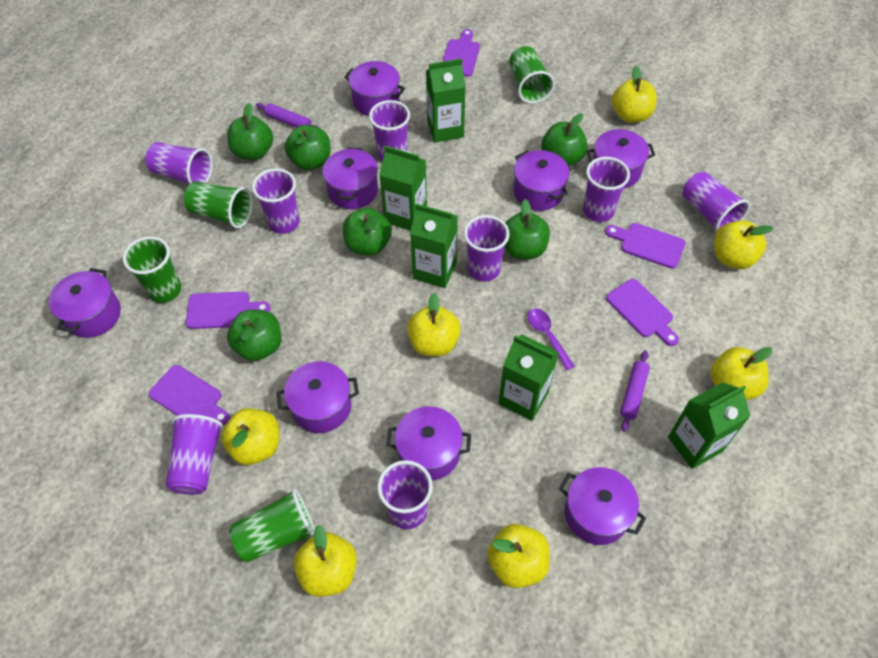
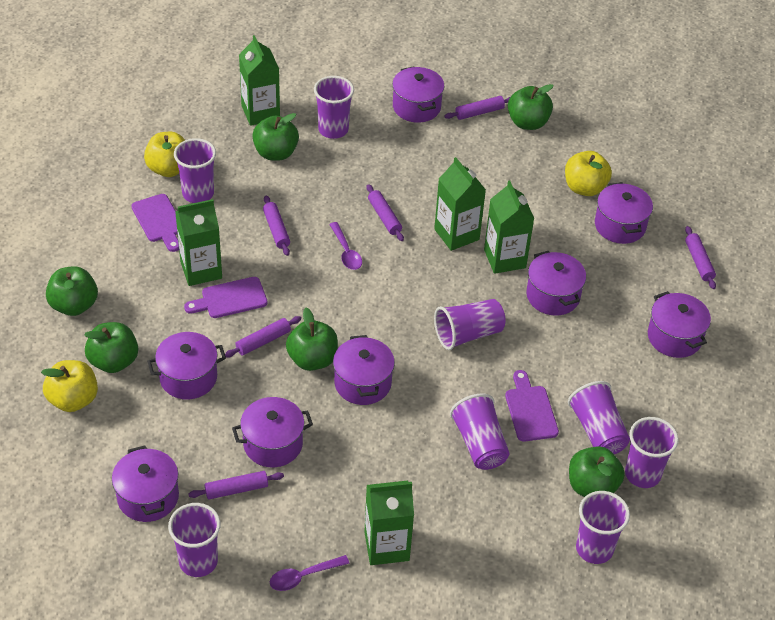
green cup: [123,236,181,303] [184,181,253,229] [229,488,315,562] [509,46,555,104] = 4 -> none = 0
purple cutting board: [149,365,230,425] [186,292,270,329] [442,29,480,77] [605,223,686,269] [606,279,679,346] = 5 -> [131,194,179,252] [184,277,267,318] [505,370,559,442] = 3
purple rolling pin: [256,103,319,128] [620,350,650,432] = 2 -> [188,471,284,499] [225,316,301,358] [263,196,290,256] [367,184,404,241] [444,96,510,120] [685,226,716,289] = 6
purple spoon: [528,308,575,370] = 1 -> [270,555,350,591] [329,222,362,270] = 2
yellow apple: [221,408,279,465] [294,524,357,597] [407,293,461,356] [487,524,550,588] [612,66,657,123] [711,347,773,400] [714,220,773,269] = 7 -> [41,360,98,412] [144,132,185,177] [565,151,612,196] = 3

